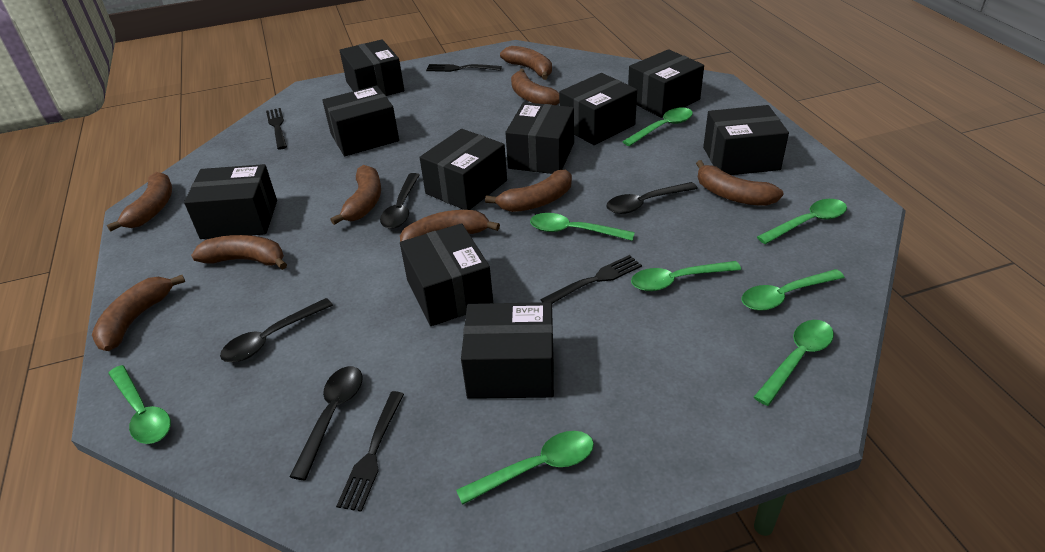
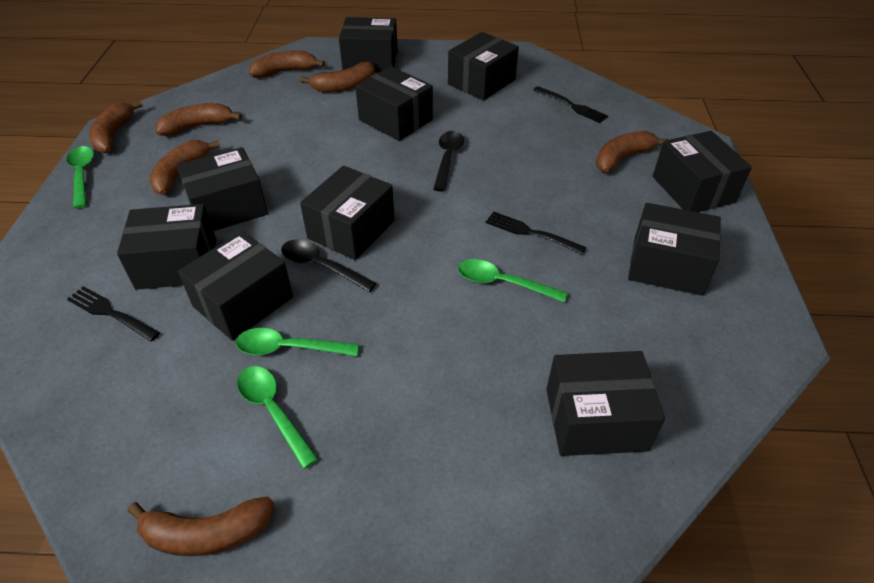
black fork: [266,108,287,150] [336,391,404,512] [426,64,502,72] [540,255,642,304] = 4 -> [67,286,160,342] [486,211,587,255] [533,86,608,123] = 3
black spoon: [220,298,333,362] [290,366,363,480] [380,173,420,229] [606,182,698,214] = 4 -> [281,240,377,292] [433,131,464,192] = 2
brown banana: [92,275,185,351] [107,172,172,232] [191,235,287,270] [330,165,381,225] [400,210,500,242] [485,170,572,212] [500,46,552,80] [511,69,559,105] [696,160,784,206] = 9 -> [89,100,143,153] [128,497,274,556] [149,140,220,195] [155,103,242,136] [249,50,325,78] [300,62,375,92] [596,131,668,172] = 7
green spoon: [108,365,171,444] [456,431,594,505] [530,213,635,241] [622,107,693,146] [631,261,741,291] [742,269,845,311] [754,320,834,406] [757,199,847,244] = 8 -> [67,146,94,208] [236,328,359,356] [237,366,318,469] [458,259,568,302] = 4

